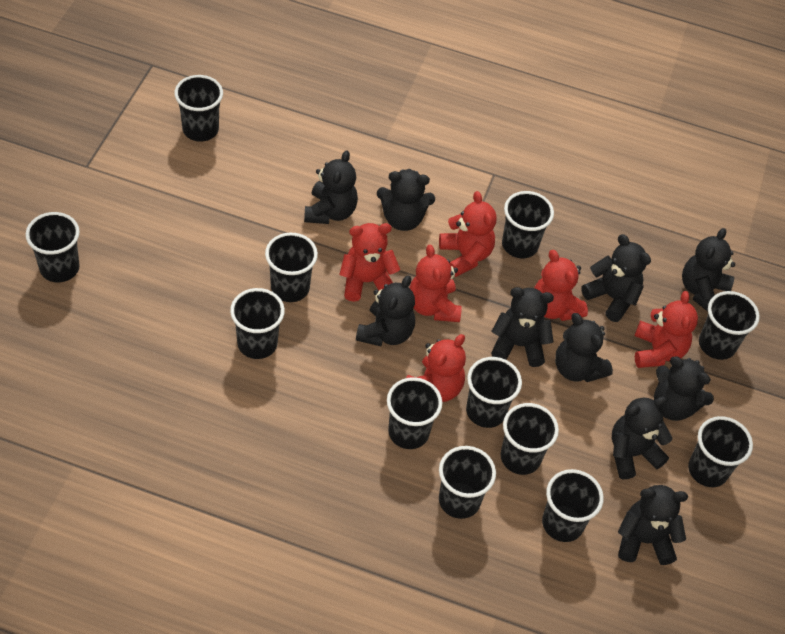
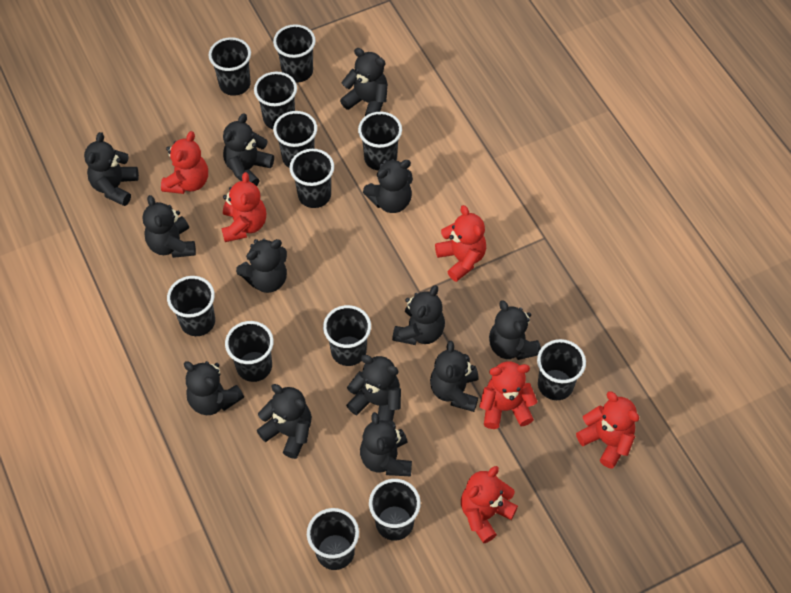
black teddy bear: [304,150,358,224] [356,275,415,346] [377,169,435,231] [491,287,554,367] [555,313,613,382] [581,234,651,322] [612,397,672,479] [618,485,688,565] [654,357,714,421] [682,228,735,312] = 10 -> [84,132,139,206] [143,195,196,258] [184,361,244,415] [223,113,274,186] [236,239,287,293] [257,384,312,459] [340,48,388,116] [346,355,401,421] [360,412,412,476] [363,159,413,213] [392,285,445,345] [430,341,479,412] [489,300,541,360] = 13

